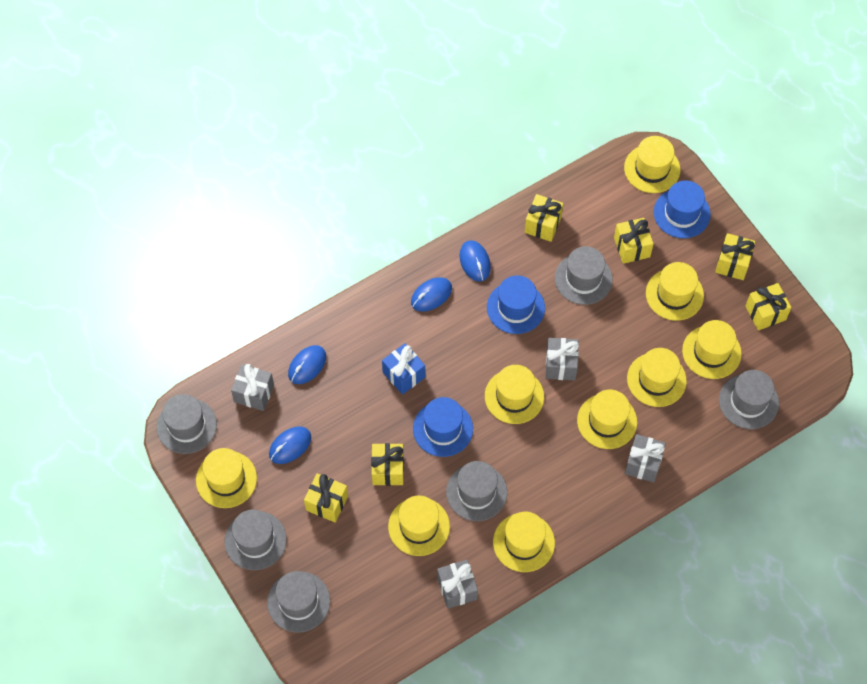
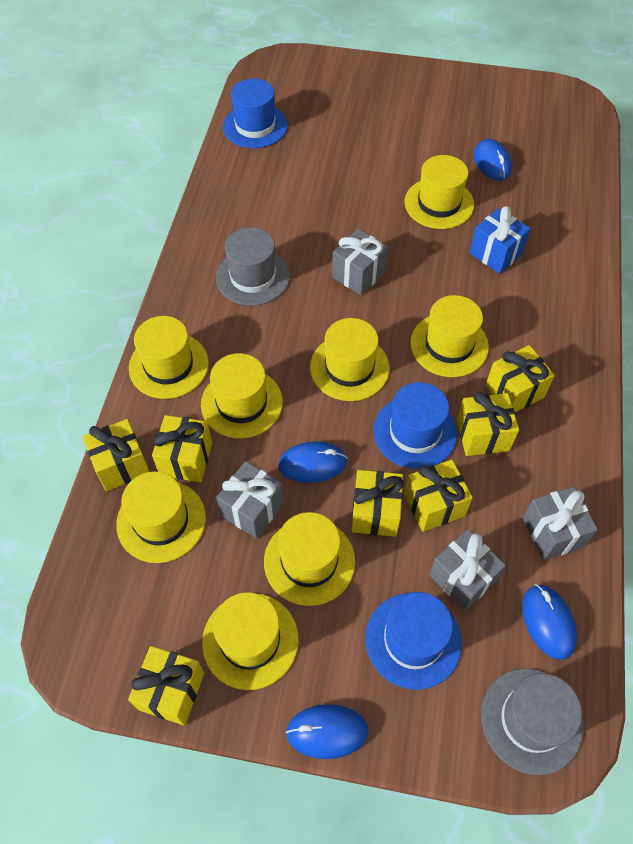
grey hat: [157,394,217,454] [224,510,287,570] [267,571,330,633] [446,461,507,521] [555,246,613,305] [719,370,779,429] = 6 -> [216,227,290,306] [481,668,584,775] = 2
yellow gift: [304,473,348,523] [371,443,404,486] [525,194,563,242] [614,218,654,264] [715,233,755,280] [745,283,791,330] = 6 -> [83,419,150,491] [128,646,204,725] [152,415,212,482] [351,470,404,537] [404,460,473,532] [457,391,519,456] [486,345,555,412] = 7
yellow hat: [196,448,257,508] [388,495,450,556] [485,365,544,424] [493,512,555,572] [577,390,637,449] [624,136,680,193] [627,348,687,407] [646,262,704,321] [682,320,742,379] = 9 -> [116,472,206,563] [129,316,209,399] [201,353,283,438] [202,592,299,690] [264,512,355,606] [310,318,390,401] [404,155,474,229] [410,295,489,377] = 8

